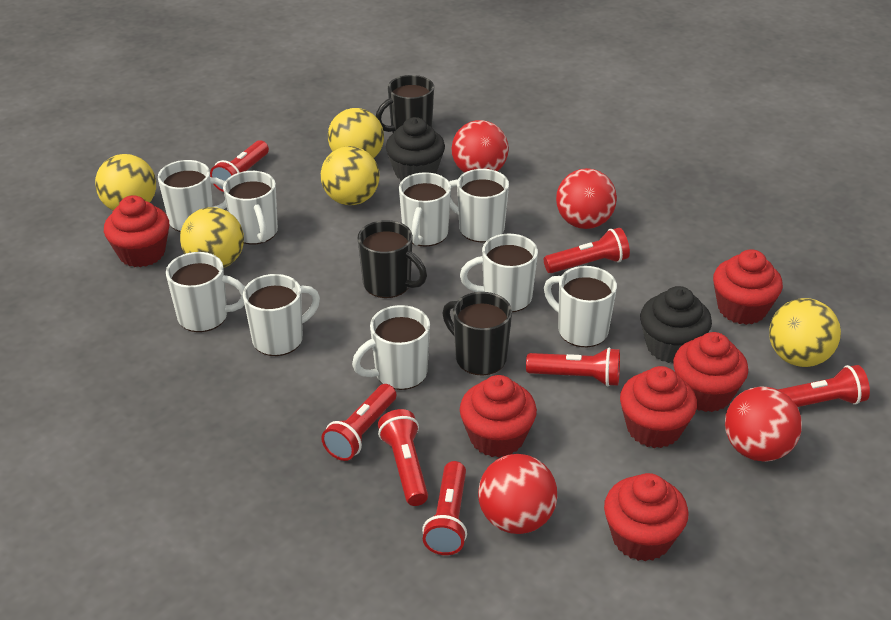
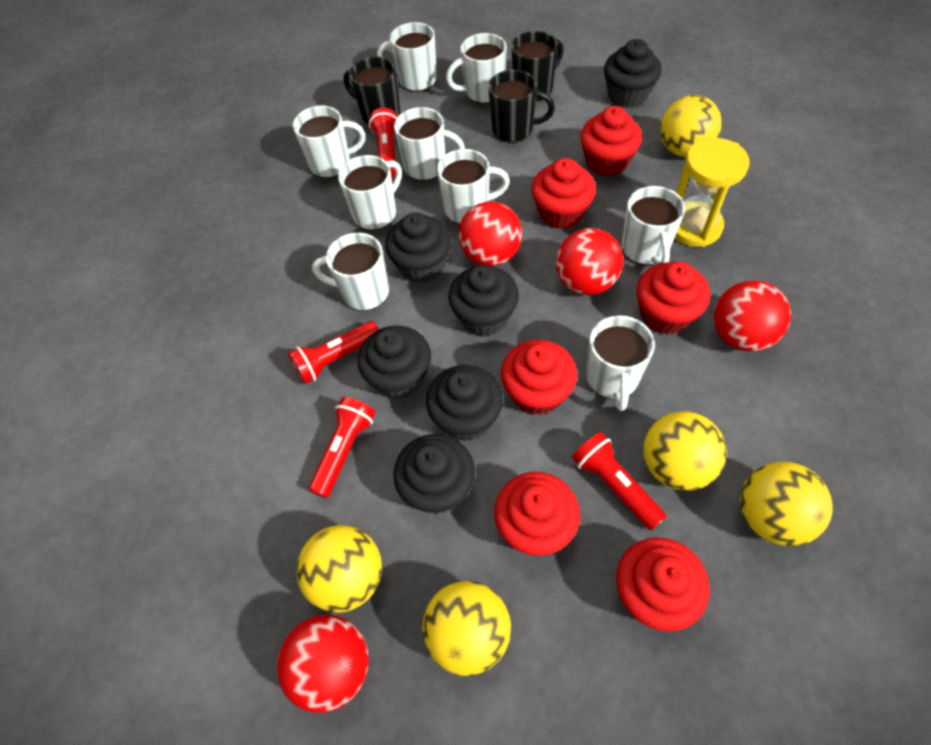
black cupcake: [386,117,445,181] [640,286,712,363] = 2 -> [358,326,431,399] [385,213,451,283] [393,434,475,514] [426,365,503,441] [448,265,519,337] [604,39,661,108] = 6
red flashlight: [210,140,269,192] [321,384,396,461] [378,409,428,506] [422,461,467,555] [526,347,620,387] [544,228,630,273] [778,365,870,407] = 7 -> [288,321,379,384] [309,397,376,498] [369,108,397,178] [572,432,667,530] = 4
yellow hourglass: none = 0 -> [674,138,749,247] = 1

